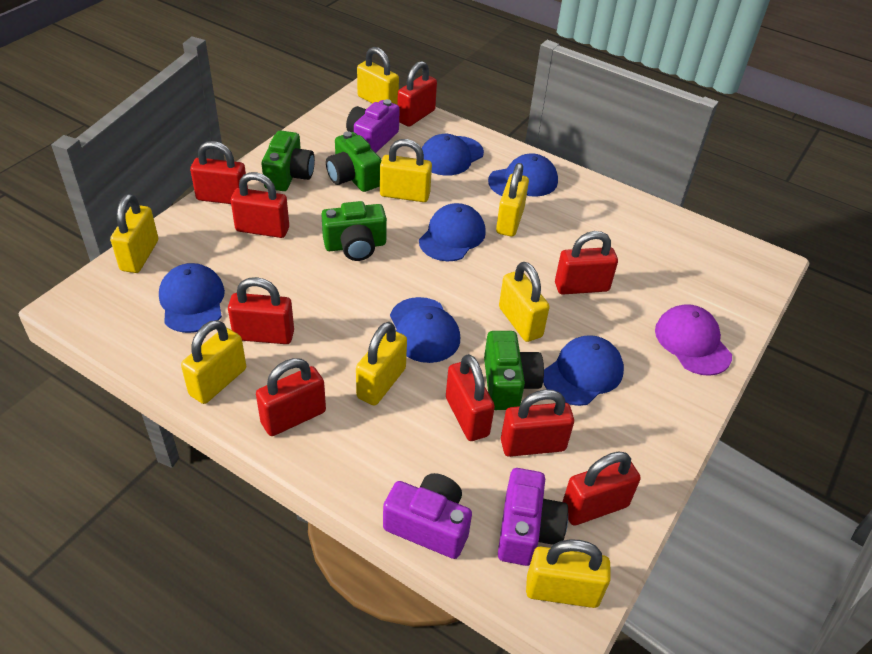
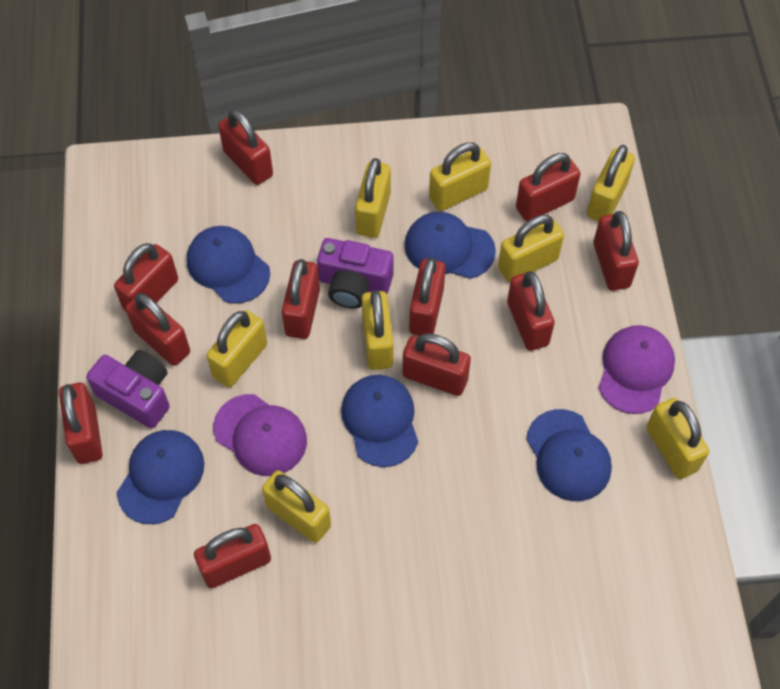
blue cap: [159,263,225,333] [390,297,460,363] [419,203,486,261] [422,134,484,176] [488,153,558,197] [543,335,624,406] = 6 -> [117,430,204,524] [187,226,270,304] [341,375,418,467] [404,212,496,279] [526,409,612,501] = 5
green camera: [261,130,315,191] [321,201,387,261] [326,131,382,192] [484,331,544,410] = 4 -> none = 0
purple camera: [346,99,400,153] [383,473,472,559] [498,468,568,566] = 3 -> [86,350,170,428] [317,238,394,309] = 2
purple cap: [655,304,732,376] = 1 -> [213,394,307,476] [599,325,675,414] = 2
red padlock: [190,141,248,204] [228,277,294,344] [231,172,289,238] [256,358,326,436] [397,61,437,127] [446,354,495,441] [501,390,574,457] [555,231,618,295] [562,451,641,526] = 9 -> [59,382,103,464] [114,243,178,311] [125,293,190,366] [194,524,271,588] [218,109,273,185] [282,259,320,339] [402,334,471,396] [409,257,446,336] [507,271,555,351] [516,153,580,221] [593,211,639,291] = 11

